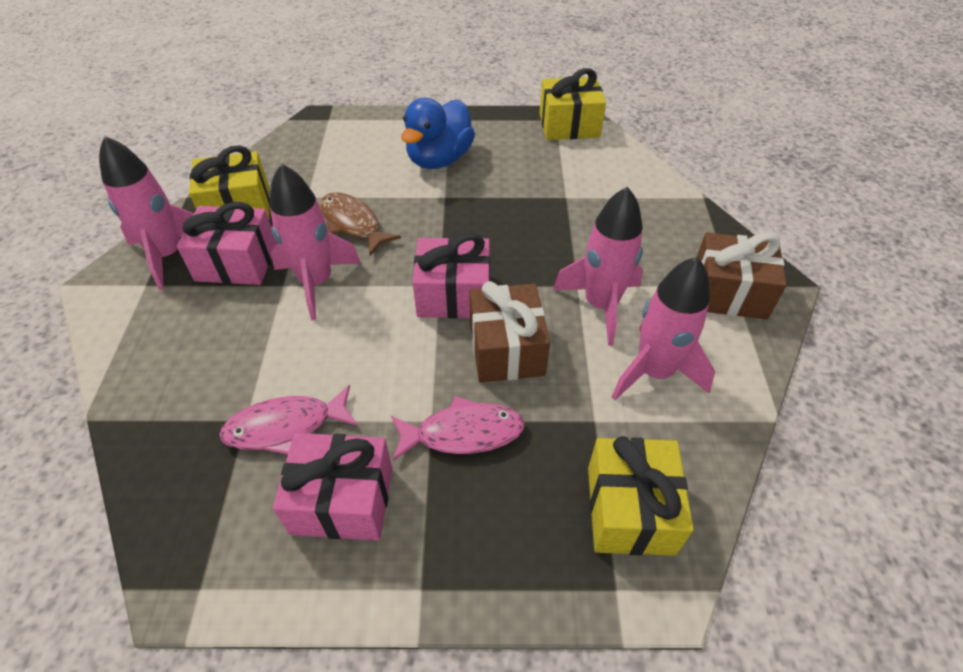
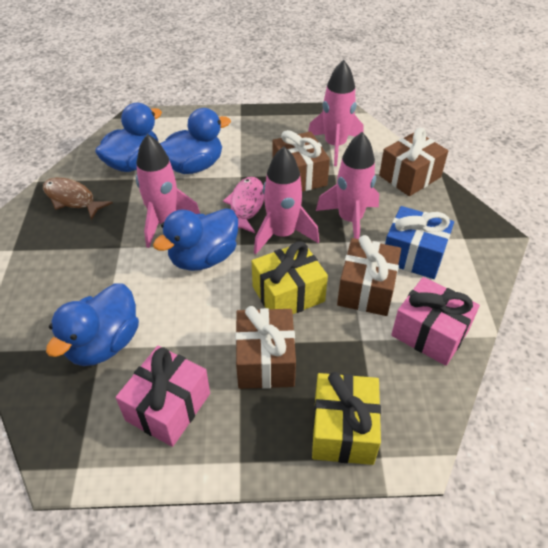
blue duck: [401,98,475,169] = 1 -> [46,283,139,366] [95,103,162,172] [153,208,238,271] [160,108,231,174] = 4
blue gift: none = 0 -> [385,206,454,279] = 1
brown gift: [470,281,550,383] [697,233,787,320] = 2 -> [235,306,296,389] [273,130,330,192] [337,235,401,316] [379,128,448,196] = 4
pink fish: [219,385,358,455] [391,396,525,461] = 2 -> [223,177,264,233] = 1
pink gift: [177,202,277,285] [273,433,392,541] [413,233,490,318] = 3 -> [116,346,210,447] [391,277,480,366] = 2
yellow gift: [189,145,270,219] [539,68,606,140] [588,436,694,556] = 3 -> [252,241,328,314] [312,372,381,465] = 2

